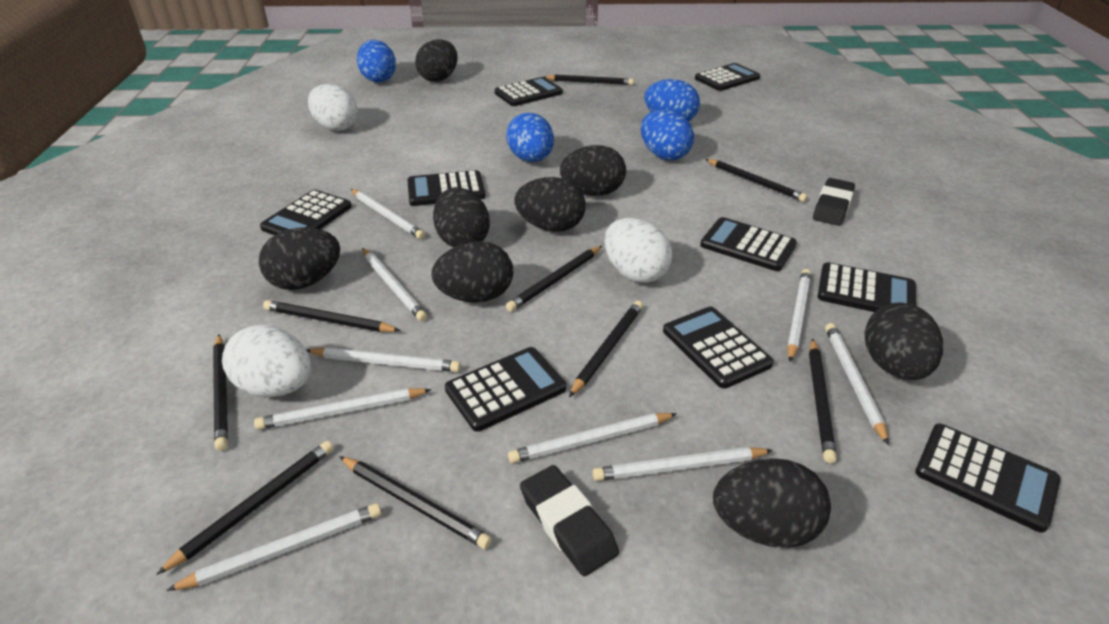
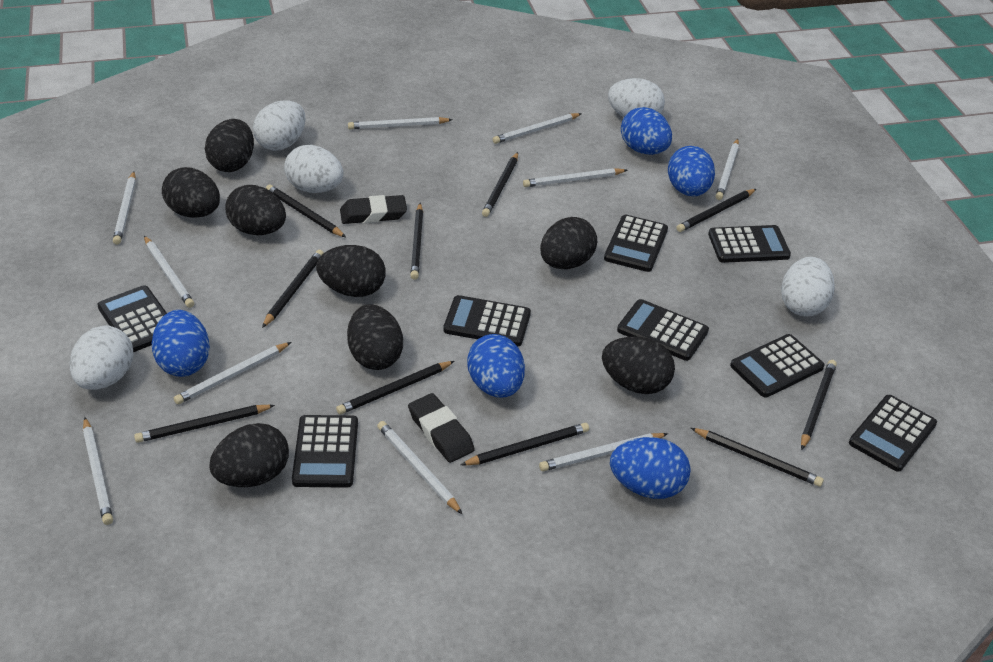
black calculator: [260,190,352,235] [407,170,485,206] [445,347,566,432] [495,77,563,106] [663,307,774,389] [695,63,760,91] [700,217,797,271] [817,262,916,312] [915,424,1061,533] = 9 -> [97,285,167,352] [292,415,358,488] [443,295,531,346] [604,215,668,272] [617,299,709,361] [708,225,791,263] [730,334,825,398] [849,395,937,472] = 8
black pencil: [156,441,334,575] [213,334,228,451] [263,300,401,332] [339,456,492,549] [506,246,602,312] [544,75,634,85] [569,301,643,397] [706,159,808,202] [809,338,837,463] = 9 -> [134,405,275,443] [262,250,324,328] [266,184,346,237] [336,361,454,414] [410,203,423,280] [461,423,589,466] [482,152,518,217] [676,189,756,232] [691,428,824,487] [801,360,837,450] = 10
blue egg: [357,40,396,82] [506,113,554,162] [641,110,694,160] [644,79,700,121] = 4 -> [152,310,210,377] [467,334,525,398] [610,437,691,499] [621,107,672,155] [668,146,715,196] = 5
white egg: [222,325,311,397] [308,84,358,131] [605,218,672,283] = 3 -> [69,325,133,390] [253,101,306,151] [284,145,343,193] [608,78,665,117] [781,257,835,316] = 5
white pencil: [166,503,381,591] [254,388,432,430] [307,347,461,372] [351,189,425,239] [362,248,427,321] [508,413,677,463] [593,447,773,481] [787,269,811,362] [825,323,889,445] = 9 -> [83,417,113,525] [113,171,136,245] [144,236,194,308] [174,342,291,405] [348,117,452,129] [377,421,462,514] [493,113,582,144] [523,168,627,187] [539,433,668,471] [715,139,739,200] = 10

